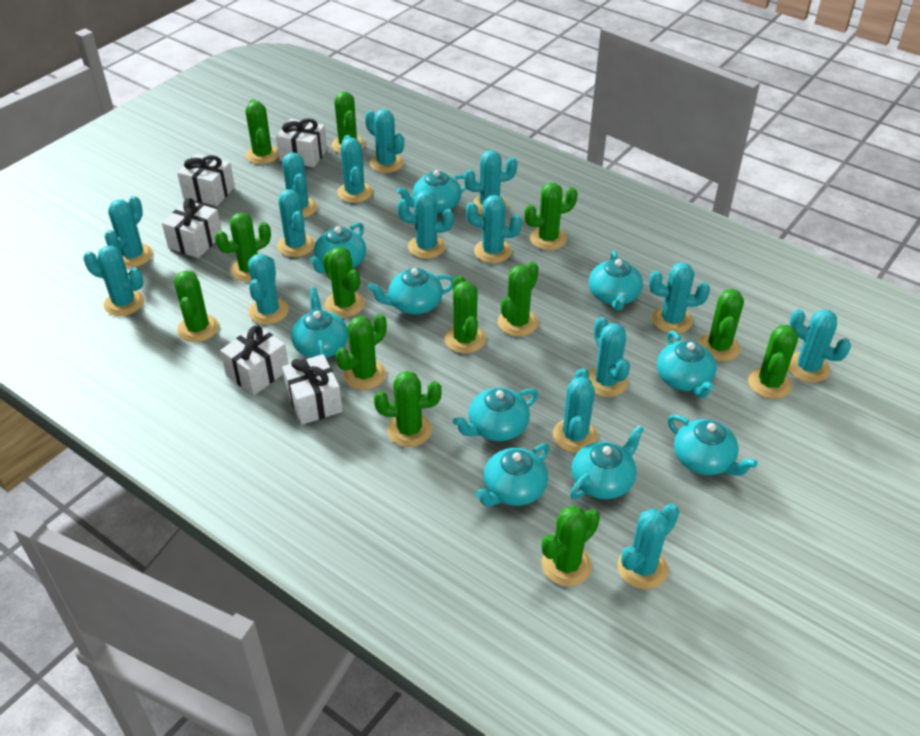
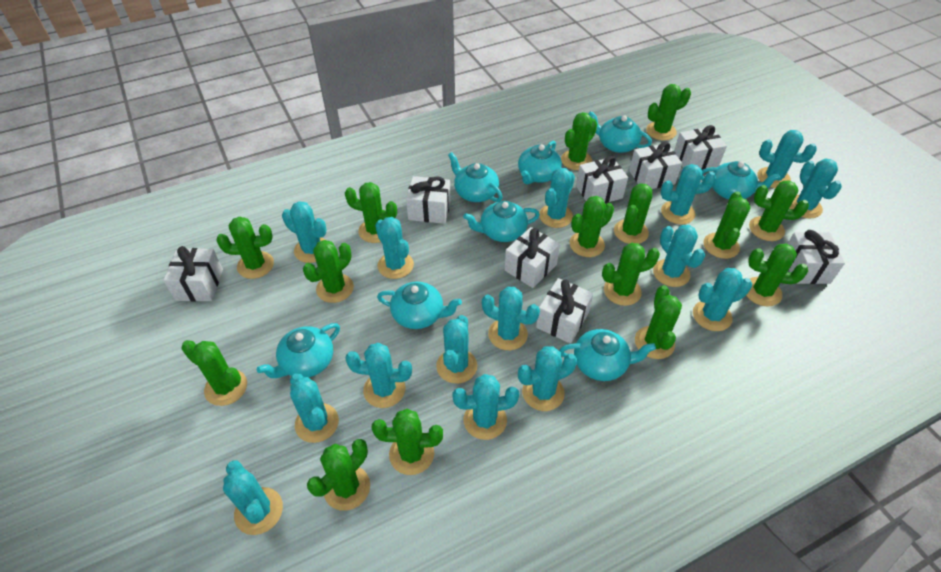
green cactus: [174,270,219,342] [215,213,271,282] [245,99,279,165] [323,247,365,318] [332,92,365,154] [335,314,387,390] [374,371,442,447] [444,275,486,354] [498,262,539,337] [524,183,578,250] [541,506,600,586] [698,289,744,362] [748,325,798,399] = 13 -> [181,340,247,406] [216,217,274,279] [303,240,354,303] [307,439,370,511] [345,182,397,243] [372,409,443,475] [561,112,597,170] [569,196,614,257] [602,243,660,306] [614,183,652,244] [635,285,682,359] [646,84,691,141] [704,192,751,259] [746,244,808,306] [749,180,809,241] = 15
turquoise teapot: [291,288,348,358] [309,222,366,273] [368,268,454,315] [397,170,467,213] [453,388,538,441] [475,443,550,506] [570,425,644,499] [589,251,643,311] [657,331,716,398] [668,414,758,476] = 10 -> [257,323,340,378] [377,282,462,329] [448,152,503,202] [463,201,540,242] [518,141,562,184] [559,329,656,381] [588,111,652,153] [701,161,780,199] = 8
white gift: [162,198,222,258] [177,154,235,206] [220,325,289,395] [276,118,327,167] [282,354,343,425] = 5 -> [163,246,223,301] [406,176,451,224] [504,227,560,288] [536,278,593,344] [576,156,628,203] [629,142,682,189] [674,125,727,170] [788,230,845,284] = 8

